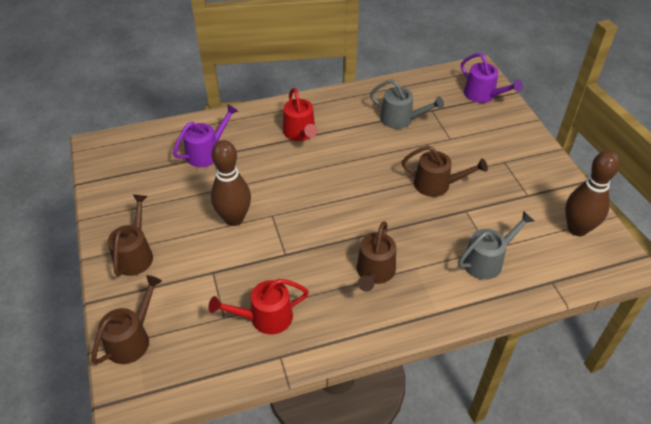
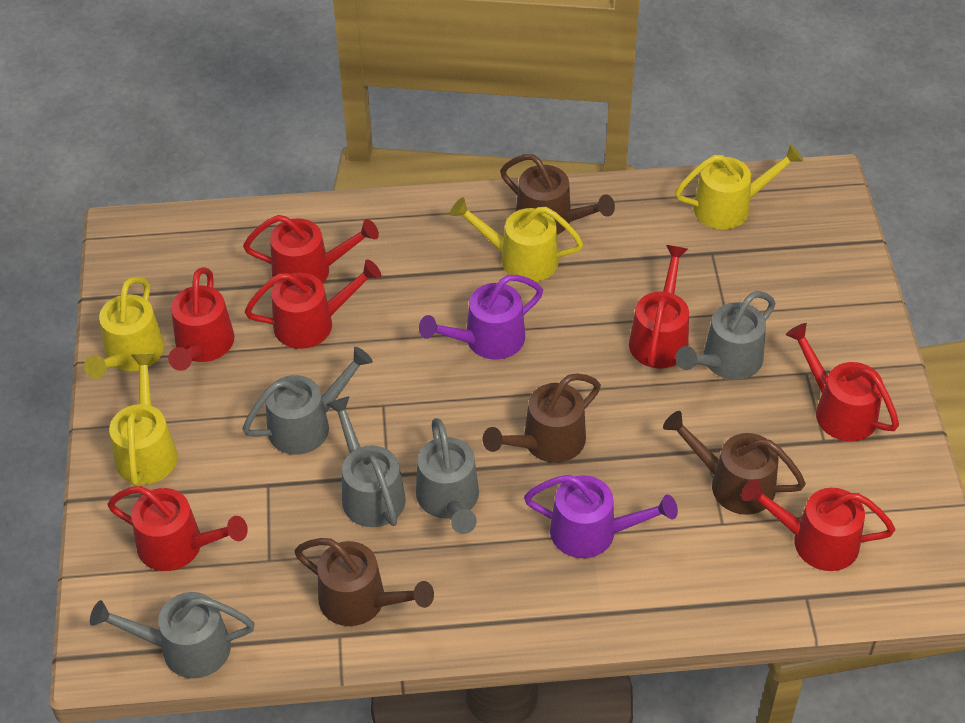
brown bowling pin: [211,140,251,226] [565,150,620,236] = 2 -> none = 0
grey watering can: [370,79,444,129] [458,211,534,280] = 2 -> [90,592,255,678] [242,347,373,455] [327,396,406,527] [416,418,479,534] [676,291,776,380] = 5
red watering can: [208,279,309,334] [283,88,318,141] = 2 -> [107,486,248,571] [168,267,234,371] [243,215,379,284] [245,259,381,349] [629,245,689,368] [741,479,895,571] [786,323,899,441] = 7
yellow watering can: none = 0 -> [84,277,164,379] [109,354,178,486] [450,197,583,282] [675,144,804,229] = 4

